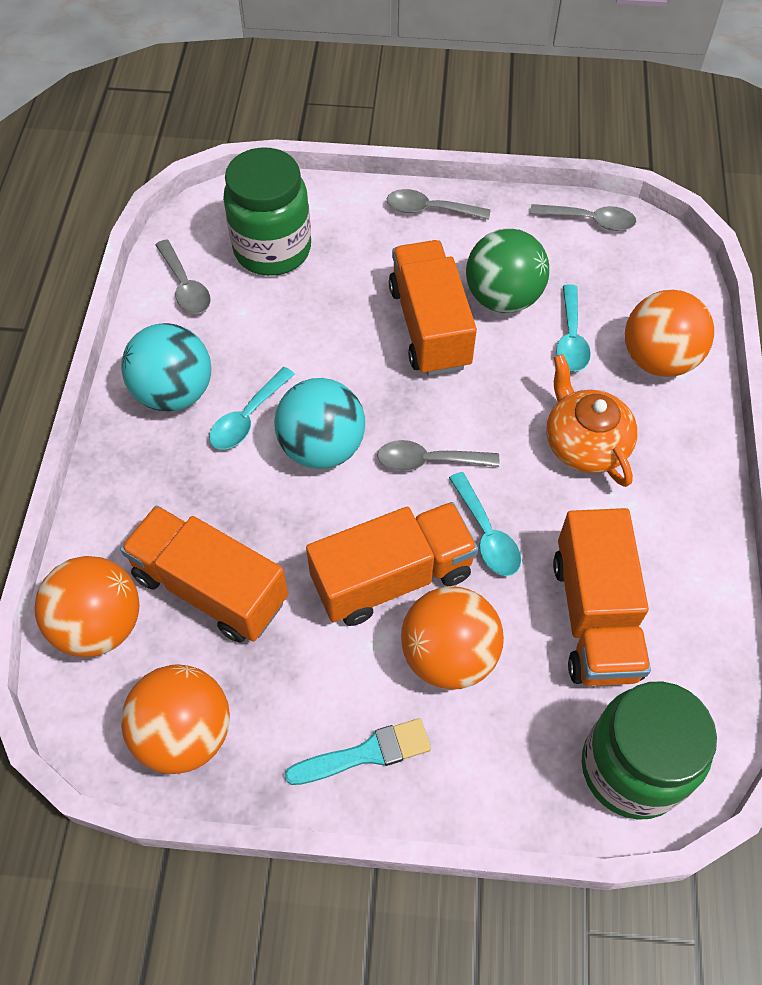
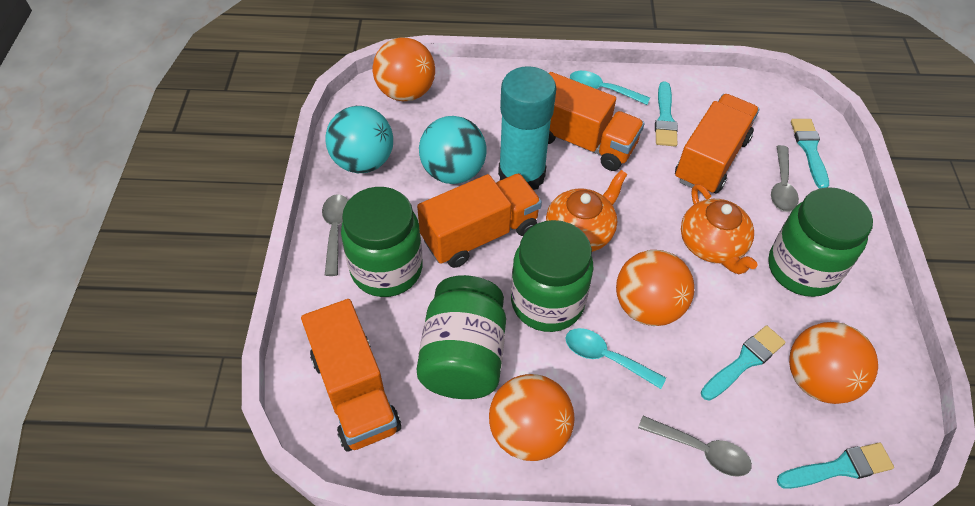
green ball: [466,228,549,313] = 1 -> none = 0
green jar: [223,147,311,276] [582,681,717,820] = 2 -> [341,187,423,297] [416,275,506,399] [511,220,594,332] [768,187,873,297] = 4
grey spoon: [156,239,211,314] [377,440,500,471] [387,189,491,220] [530,204,636,231] = 4 -> [322,194,348,276] [638,416,752,477] [771,145,799,212] = 3
orange teapot: [546,354,638,487] = 1 -> [546,170,627,252] [681,184,758,275] = 2
turquoise brush: [285,718,431,785] = 1 -> [655,82,678,147] [701,325,786,401] [777,442,894,489] [791,119,829,188] = 4
turquoise glue stick: none = 0 -> [498,66,556,190] = 1
turquoise spoon: [209,367,295,450] [449,472,521,576] [556,284,591,372] = 3 -> [565,328,666,389] [570,71,650,105] = 2

